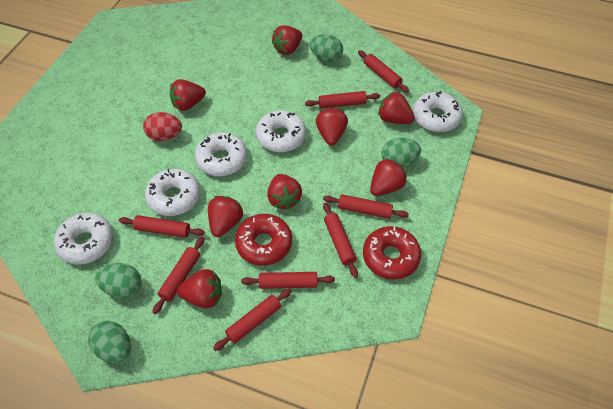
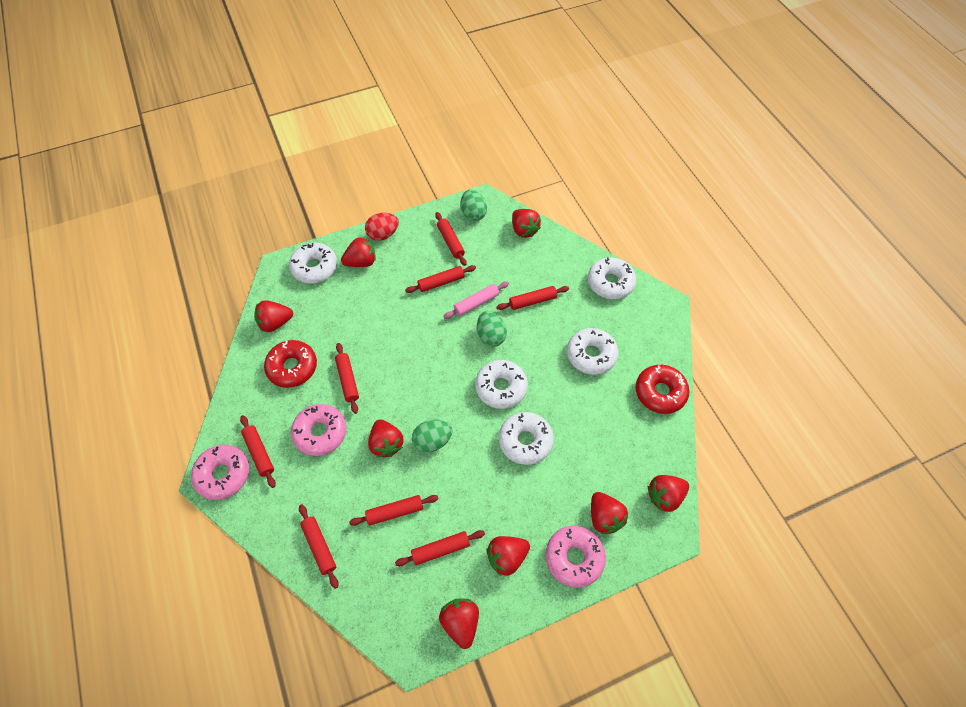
green egg: [88,321,131,363] [95,263,142,298] [310,35,343,62] [382,138,421,167] = 4 -> [412,420,452,453] [461,190,487,221] [477,311,507,347] = 3
pink donut: none = 0 -> [191,445,250,500] [291,404,346,456] [545,526,606,588] = 3
pink rolling pin: none = 0 -> [443,281,509,319] = 1

